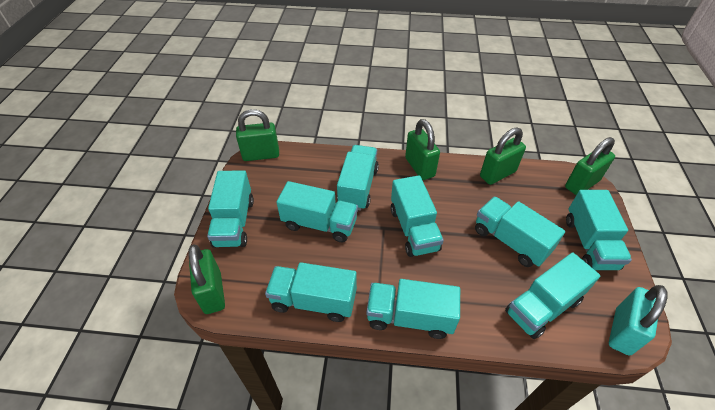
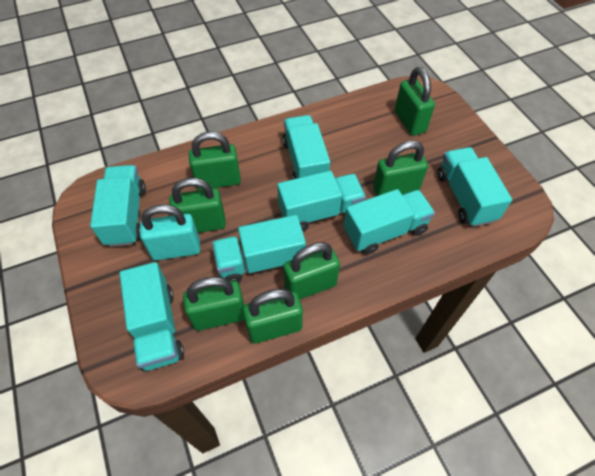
green padlock: [189,245,225,314] [236,109,279,161] [405,119,440,180] [480,128,526,185] [565,137,615,195] = 5 -> [169,178,226,233] [183,277,245,331] [189,132,241,190] [243,289,303,344] [283,242,340,299] [373,141,428,196] [395,67,435,136] = 7
turquoise truck: [207,170,254,248] [265,262,357,322] [276,181,358,242] [337,145,379,211] [366,279,460,339] [391,175,444,257] [475,196,565,267] [505,252,600,339] [566,190,632,270] = 9 -> [90,165,146,247] [119,262,184,371] [212,215,306,283] [277,171,366,231] [282,115,330,179] [344,189,435,255] [437,147,512,227] = 7

